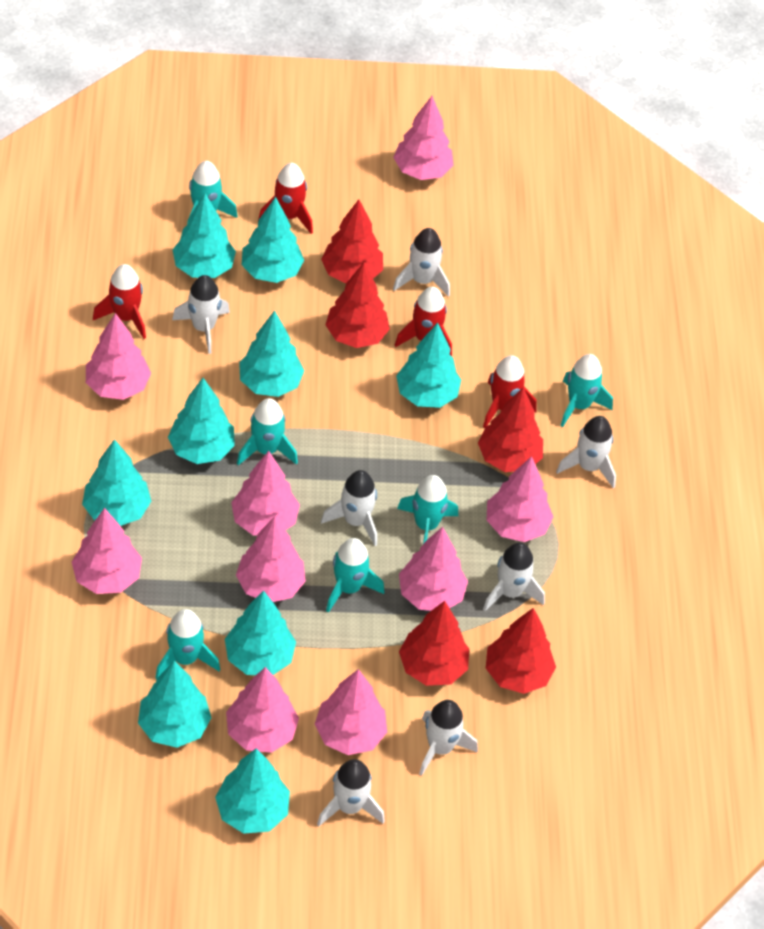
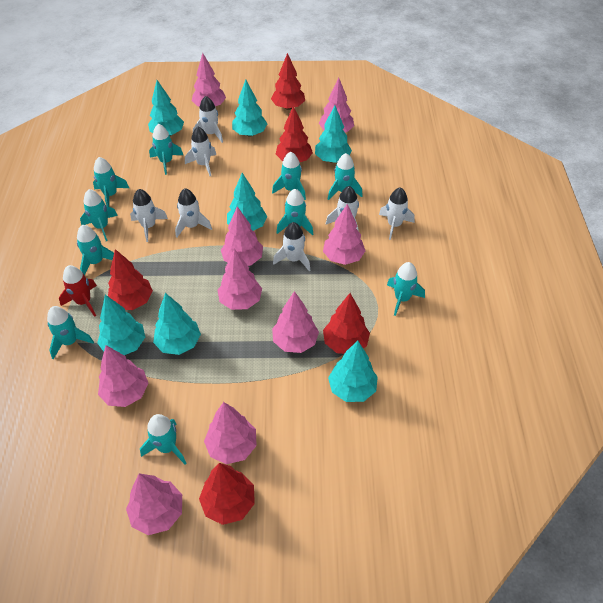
red rocket: [93,264,146,339] [258,163,313,234] [395,287,452,356] [483,355,536,428] = 4 -> [59,265,97,317] = 1
turquoise rocket: [155,609,220,679] [187,161,238,225] [237,398,298,465] [326,538,385,613] [397,475,458,544] [560,354,613,427] = 6 -> [47,306,94,359] [77,225,114,276] [80,189,118,241] [93,157,129,207] [140,414,186,464] [149,124,183,175] [272,152,306,200] [276,189,313,236] [328,153,363,200] [387,262,425,316] = 10
turquoise tree: [82,439,151,526] [138,661,211,748] [168,378,235,464] [173,193,236,278] [215,748,290,834] [225,590,296,675] [239,310,304,397] [242,197,304,283] [396,323,461,408] = 9 -> [97,295,145,355] [148,80,184,136] [153,293,201,355] [227,173,267,231] [232,80,267,137] [315,106,352,163] [328,341,378,402] = 7

